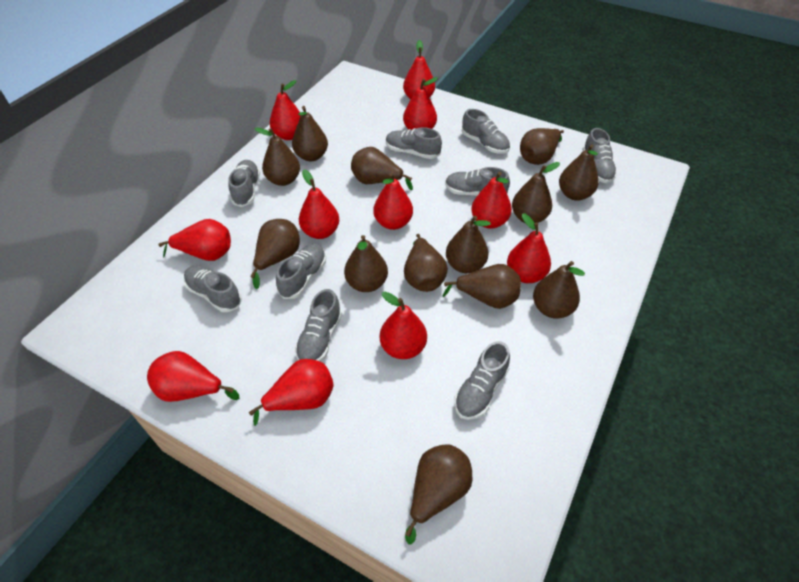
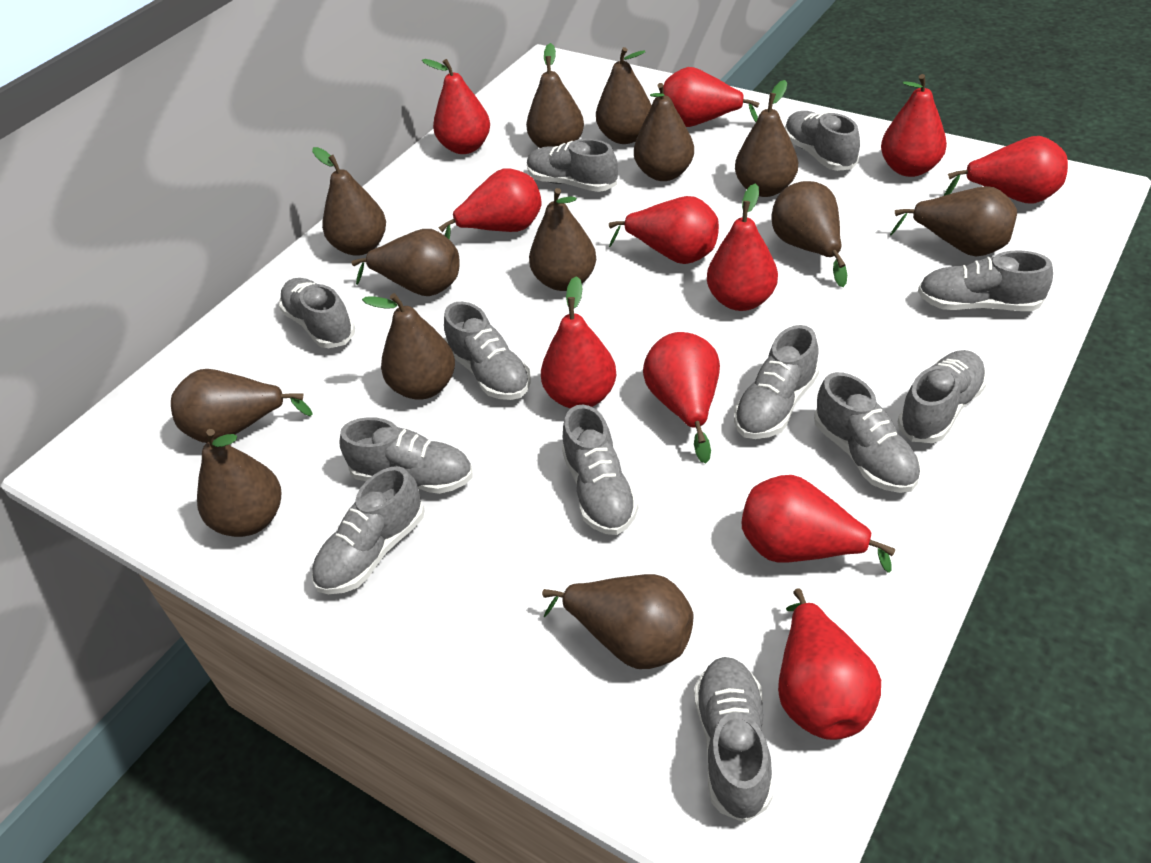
grey shoe: [184,265,242,312] [228,160,260,207] [276,244,326,299] [295,289,342,362] [386,127,442,159] [445,167,510,196] [454,341,510,420] [462,109,510,154] [582,128,617,183] = 9 -> [279,278,355,348] [312,466,425,594] [339,417,472,494] [444,302,531,400] [527,139,618,192] [562,405,638,535] [694,657,773,823] [734,325,819,439] [784,111,860,171] [814,372,921,493] [898,350,987,443] [918,250,1053,311] = 12

